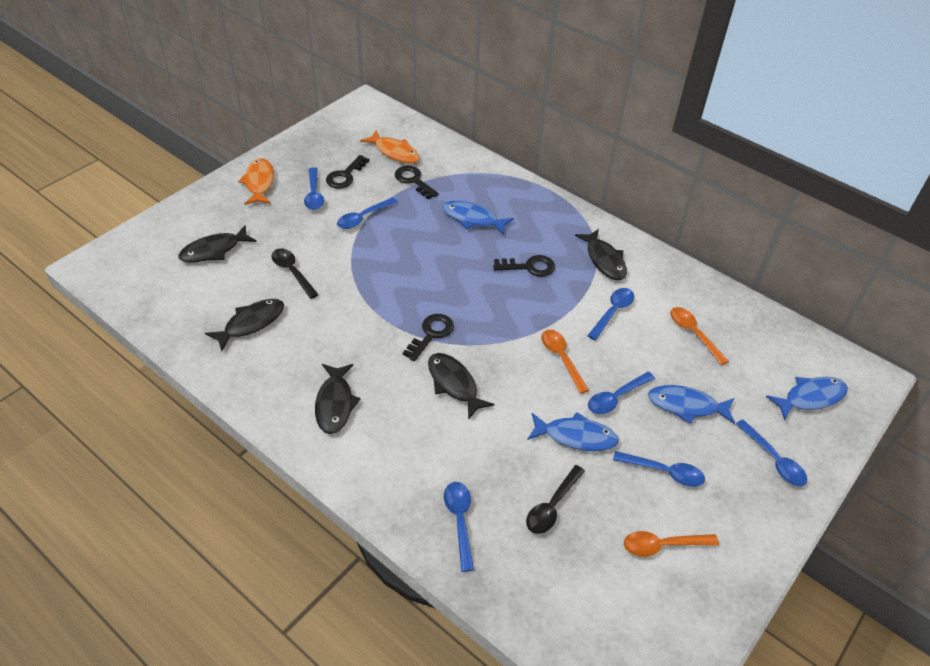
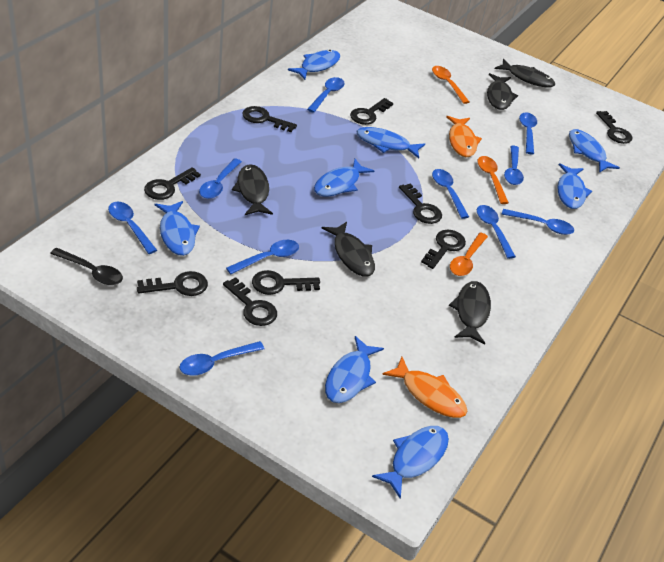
black key: [326,155,369,189] [395,166,439,200] [403,314,454,361] [493,255,555,277] = 4 -> [137,271,208,296] [144,167,201,200] [223,277,277,326] [242,106,297,132] [252,270,320,295] [350,98,393,125] [399,183,442,224] [421,230,466,269] [596,111,632,144] = 9
black spoon: [271,249,319,299] [526,465,585,534] = 2 -> [50,248,123,285] = 1
blue fish: [443,201,514,235] [527,412,619,451] [648,385,735,424] [766,377,848,420] = 4 -> [155,201,200,256] [288,50,340,80] [314,159,374,197] [325,336,384,403] [357,127,425,159] [372,426,449,499] [557,163,592,209] [569,129,620,173] = 8
blue spoon: [304,167,324,210] [337,197,398,229] [444,482,474,572] [587,288,634,340] [588,372,655,414] [613,451,705,487] [736,420,807,486] = 7 -> [108,202,157,254] [179,341,265,376] [199,158,242,199] [226,240,299,274] [307,77,345,113] [432,169,469,219] [477,205,516,259] [502,209,574,235] [504,145,524,185] [519,112,537,154] = 10

